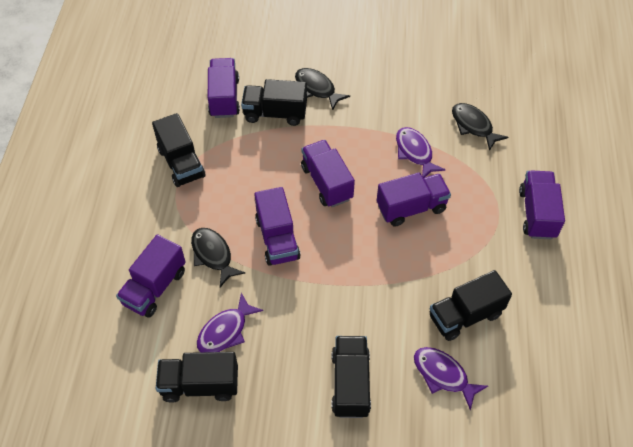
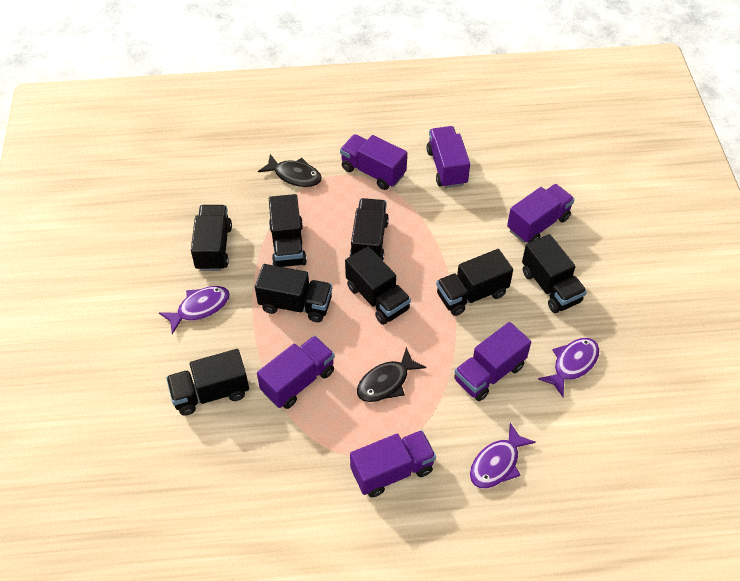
black fish: [191,228,245,287] [295,68,350,110] [452,103,509,151] = 3 -> [258,154,322,187] [357,347,426,402] = 2
black truck: [152,113,206,187] [156,352,238,403] [241,79,307,126] [331,336,371,418] [430,270,512,341] = 5 -> [166,349,249,416] [191,205,232,271] [255,264,332,322] [269,194,307,267] [345,246,411,325] [350,198,389,260] [436,249,513,316] [522,234,587,313] = 8

